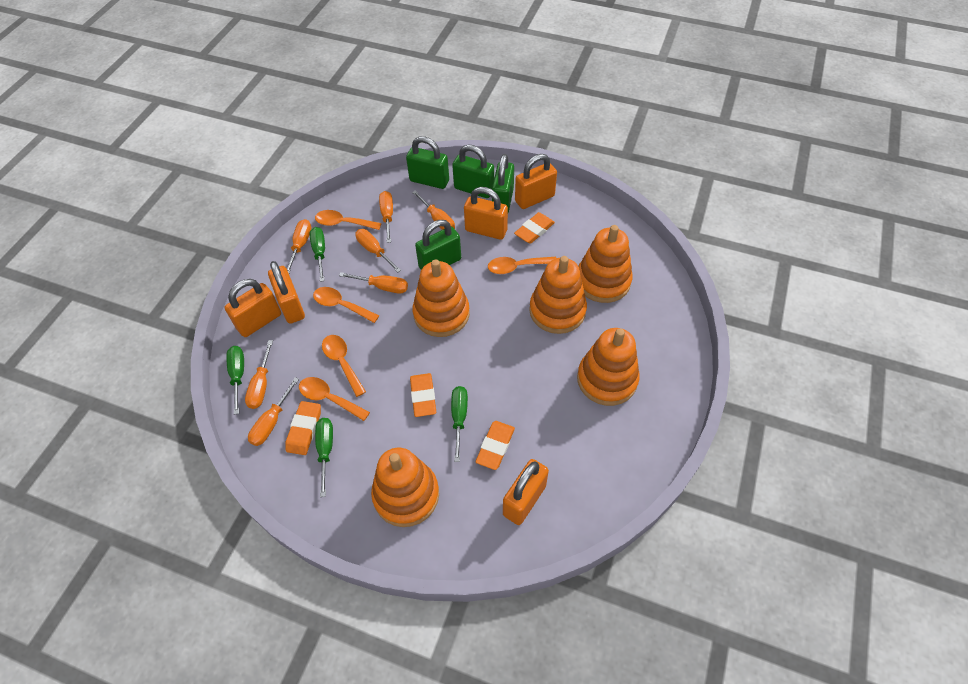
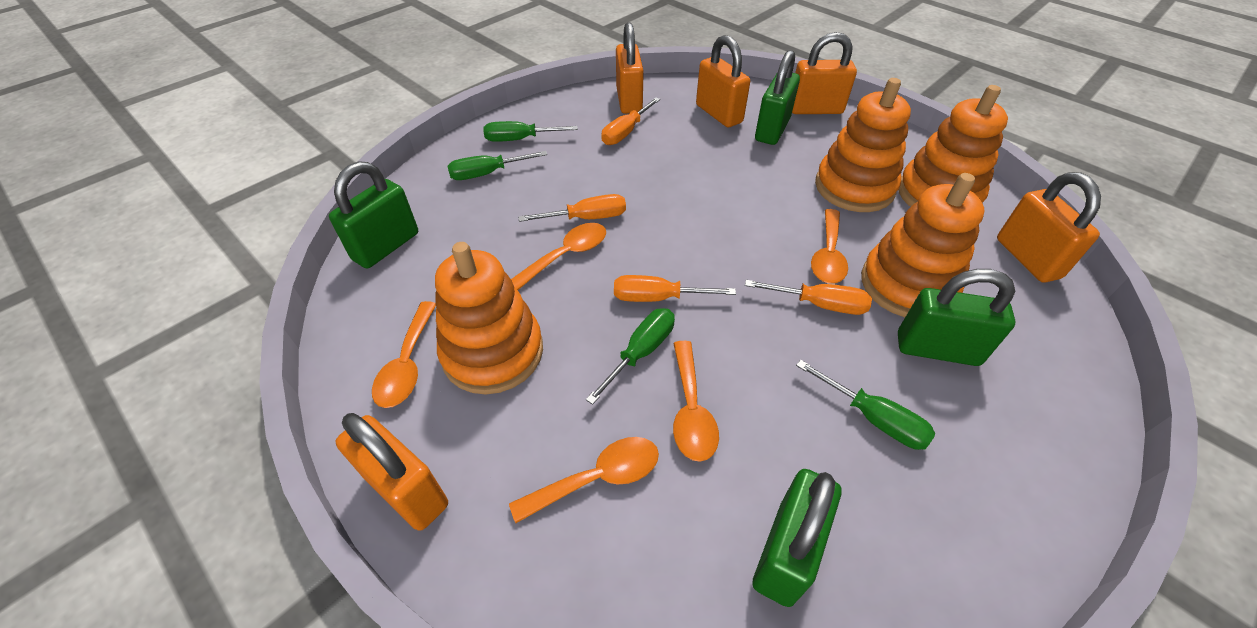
orange eraser: [285,401,321,455] [410,373,436,417] [476,421,515,470] [514,212,555,244] = 4 -> none = 0
orange screwdriver: [245,340,273,409] [248,377,299,446] [287,219,311,273] [339,272,408,294] [355,229,401,272] [379,191,393,243] [412,190,455,230] = 7 -> [518,194,626,222] [601,97,660,145] [614,275,736,302] [745,280,872,315] = 4
orange stacking toy: [371,448,439,527] [412,259,470,337] [529,256,587,334] [577,328,640,406] [578,225,633,303] = 5 -> [435,242,543,394] [815,78,911,212] [861,173,984,317] [898,85,1008,207] = 4

